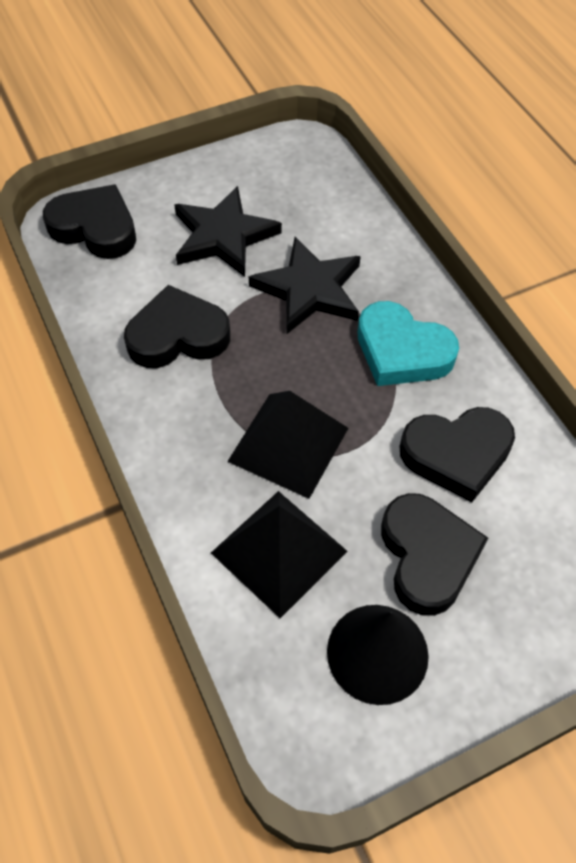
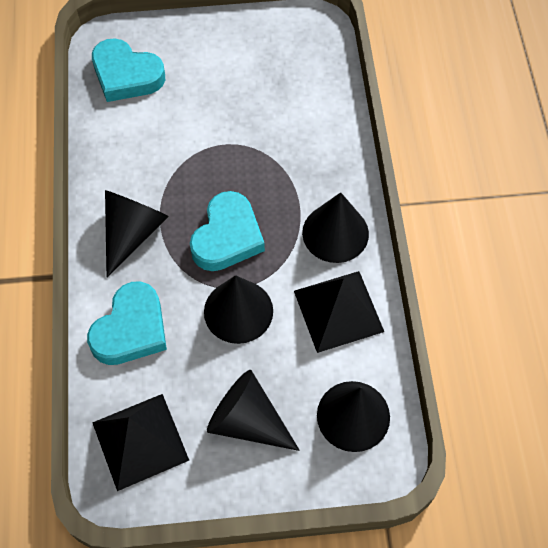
black cone: [327,605,429,705] = 1 -> [105,190,169,277] [204,275,273,344] [207,370,300,451] [302,192,369,263] [317,381,390,452] = 5
black heart: [43,184,136,259] [124,285,230,368] [381,493,488,616] [400,407,515,502] = 4 -> none = 0
black star: [174,186,282,277] [249,237,361,334] = 2 -> none = 0
turquoise heart: [357,301,459,386] = 1 -> [87,281,167,365] [92,38,165,102] [190,191,265,271] = 3

